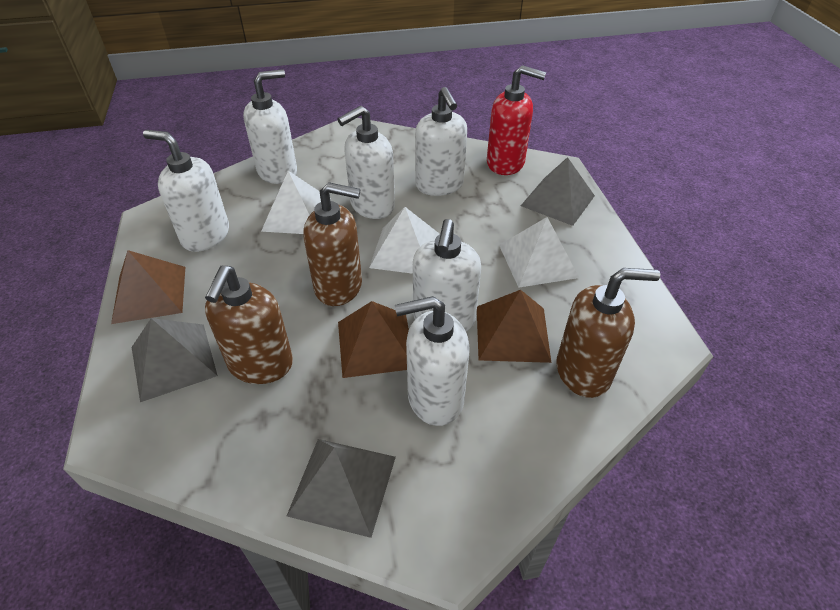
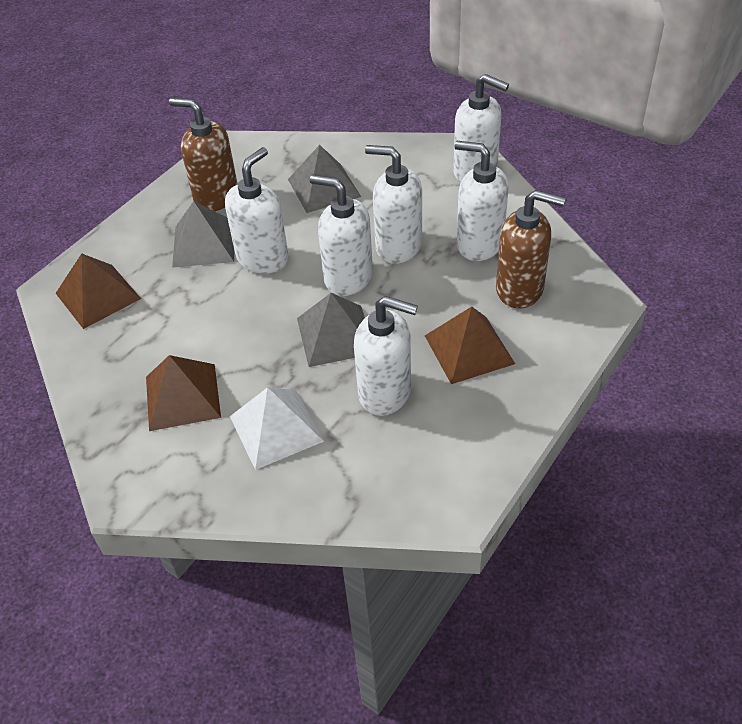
brown soap dispenser: [205,265,293,384] [304,182,362,306] [556,268,660,398] = 3 -> [169,98,238,211] [496,190,565,309] = 2
red soap dispenser: [487,65,546,175] = 1 -> none = 0
white pyramid: [261,171,331,234] [369,207,440,274] [499,217,579,288] = 3 -> [230,387,324,470] = 1

